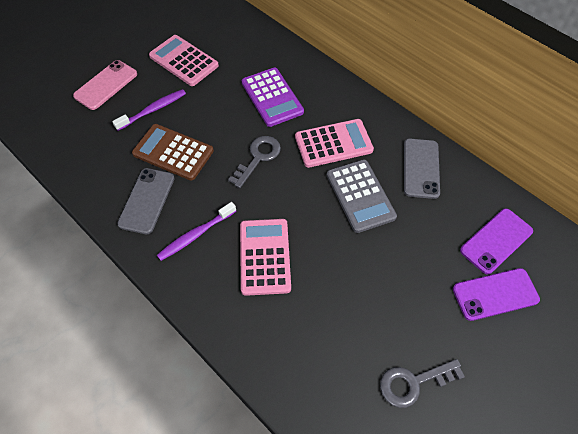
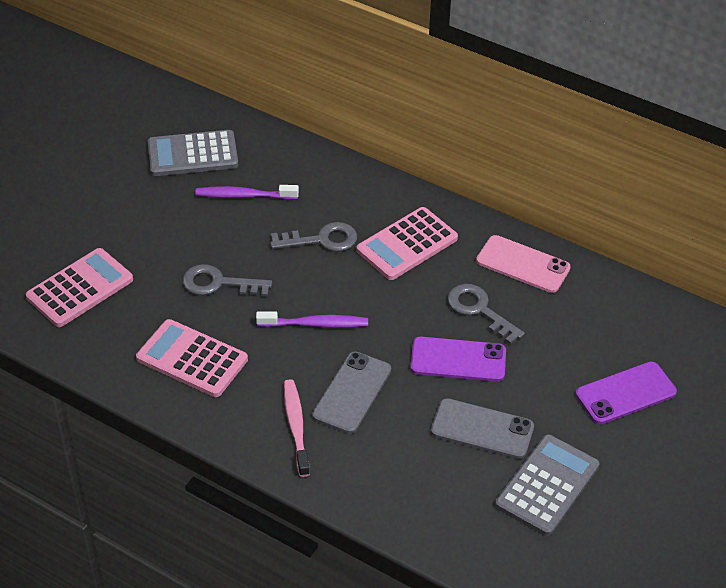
brown calculator: [132,124,214,180] = 1 -> none = 0
grey calculator: [327,159,397,233] = 1 -> [148,130,238,176] [495,434,599,536] = 2
grey key: [228,136,281,188] [380,359,465,408] = 2 -> [183,264,272,297] [270,222,357,252] [447,284,525,345] = 3
pink toothbrush: none = 0 -> [284,379,310,477] = 1
purple calculator: [242,68,304,127] = 1 -> none = 0

